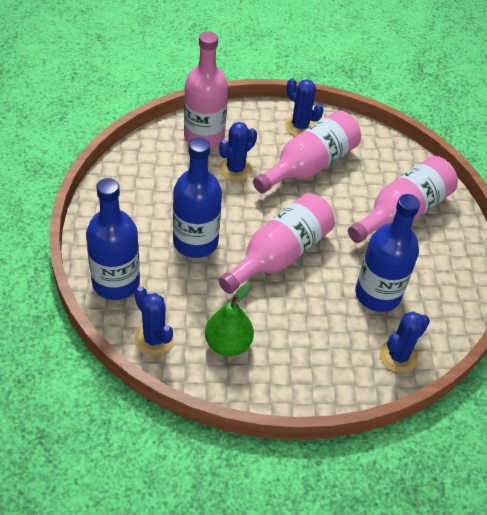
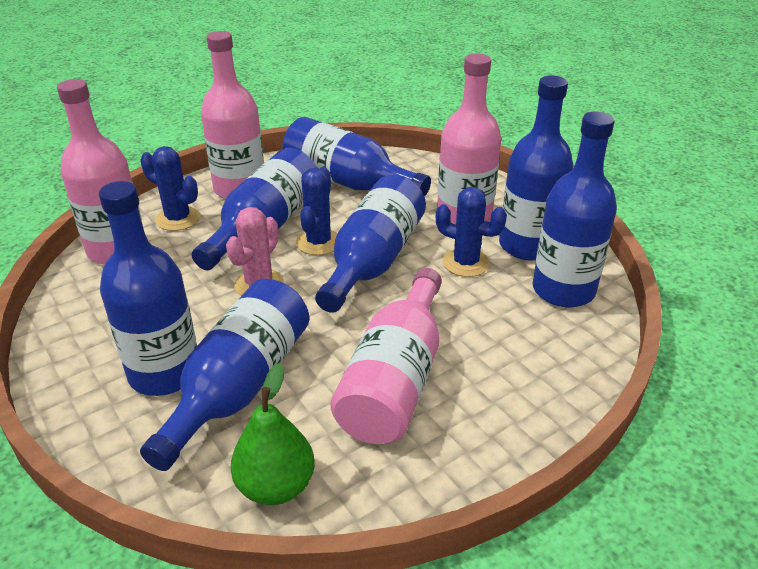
blue bottle: [86,178,140,300] [173,137,222,258] [355,194,420,312] = 3 -> [99,181,197,396] [140,279,309,471] [192,148,317,270] [282,117,431,197] [315,175,426,313] [499,76,573,261] [532,112,617,307] = 7
blue cactus: [134,287,174,356] [219,122,257,181] [285,78,324,136] [380,311,430,373] = 4 -> [140,146,200,231] [296,167,337,255] [436,187,507,277] = 3
pink cactus: none = 0 -> [226,207,284,296] = 1

